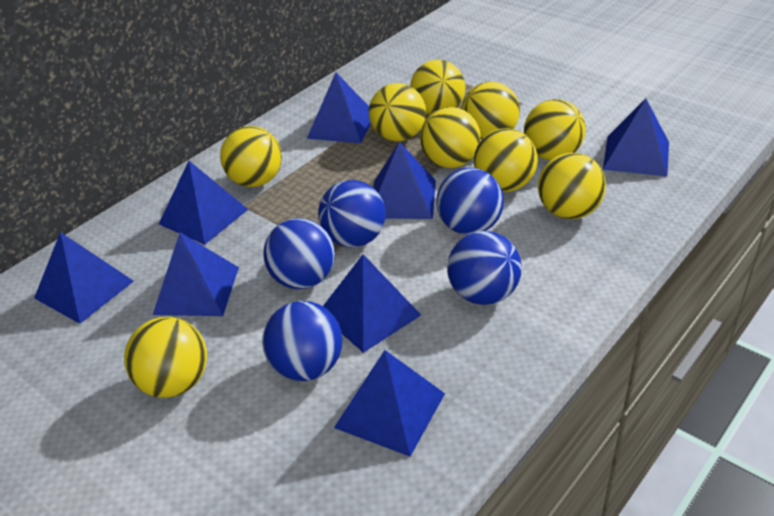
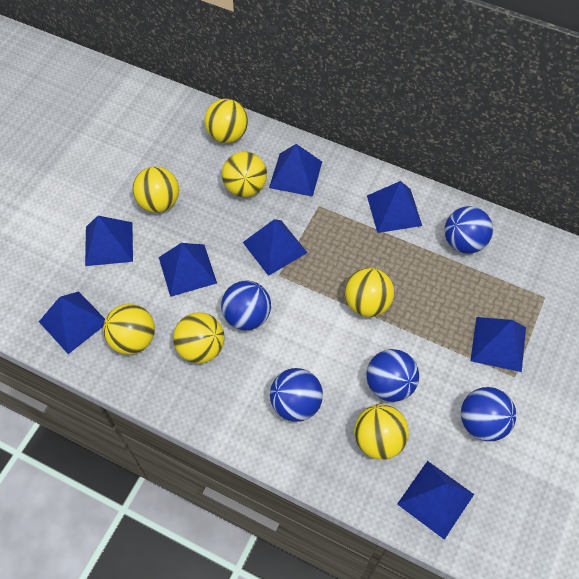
yellow ball: [124,317,207,398] [220,126,282,187] [369,83,426,142] [410,60,465,115] [420,107,481,168] [461,82,520,139] [474,128,538,192] [524,99,586,160] [538,153,606,219] = 9 -> [103,304,155,355] [133,166,179,213] [173,312,225,363] [204,99,248,143] [222,152,267,197] [345,267,395,317] [354,404,409,460] = 7

